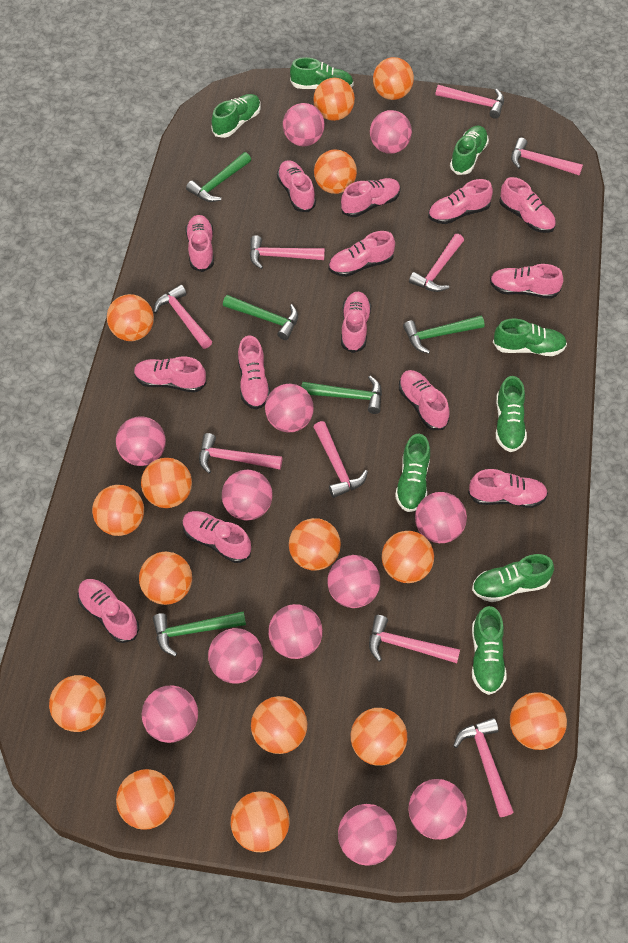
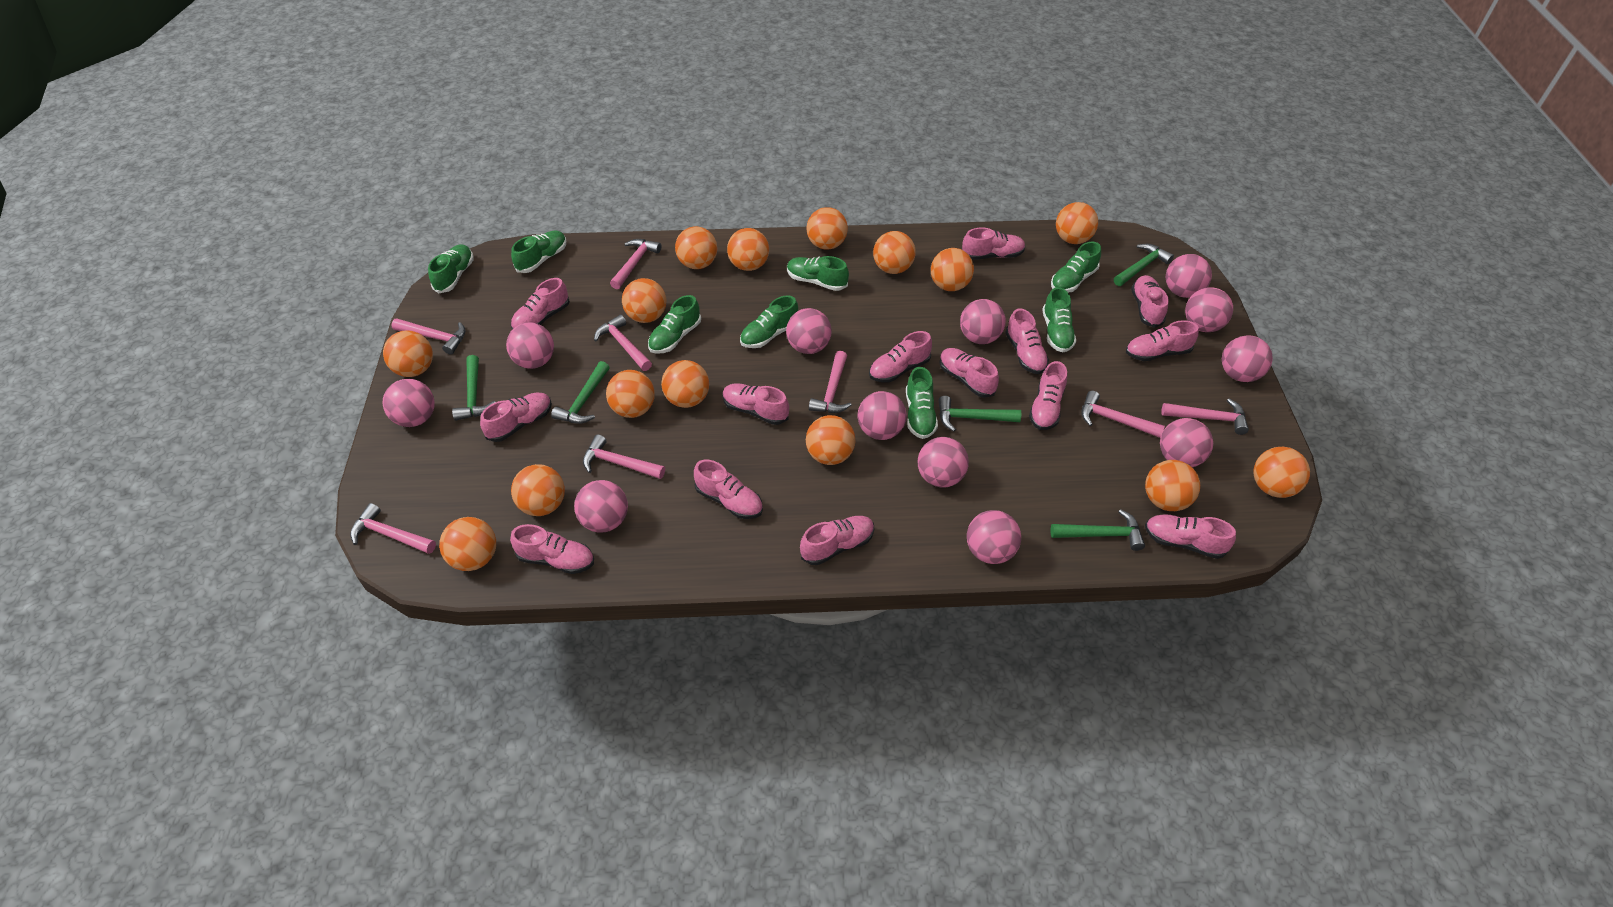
pink hammer: [154,285,212,349] [199,433,282,474] [250,235,325,269] [314,421,368,498] [369,615,460,663] [409,234,464,292] [436,85,504,119] [453,718,514,817] [511,138,583,175] = 9 -> [350,503,436,554] [391,318,466,355] [583,434,665,479] [594,315,652,371] [610,239,661,289] [809,351,851,413] [1081,391,1165,438] [1161,399,1249,435] = 8

